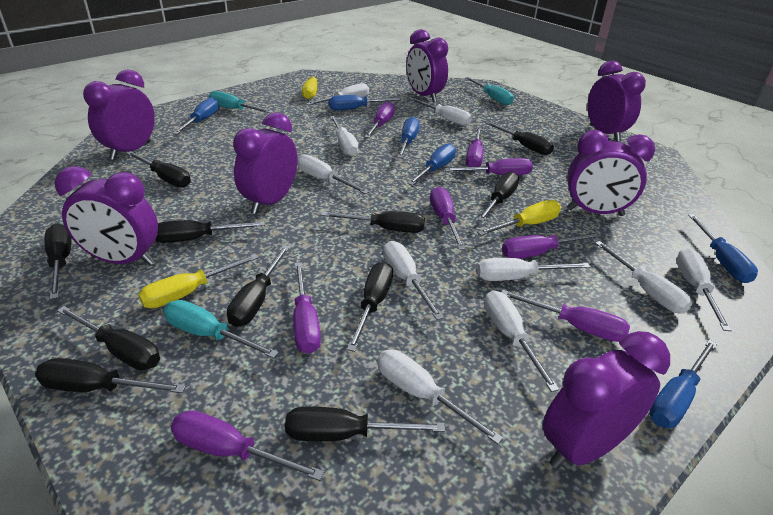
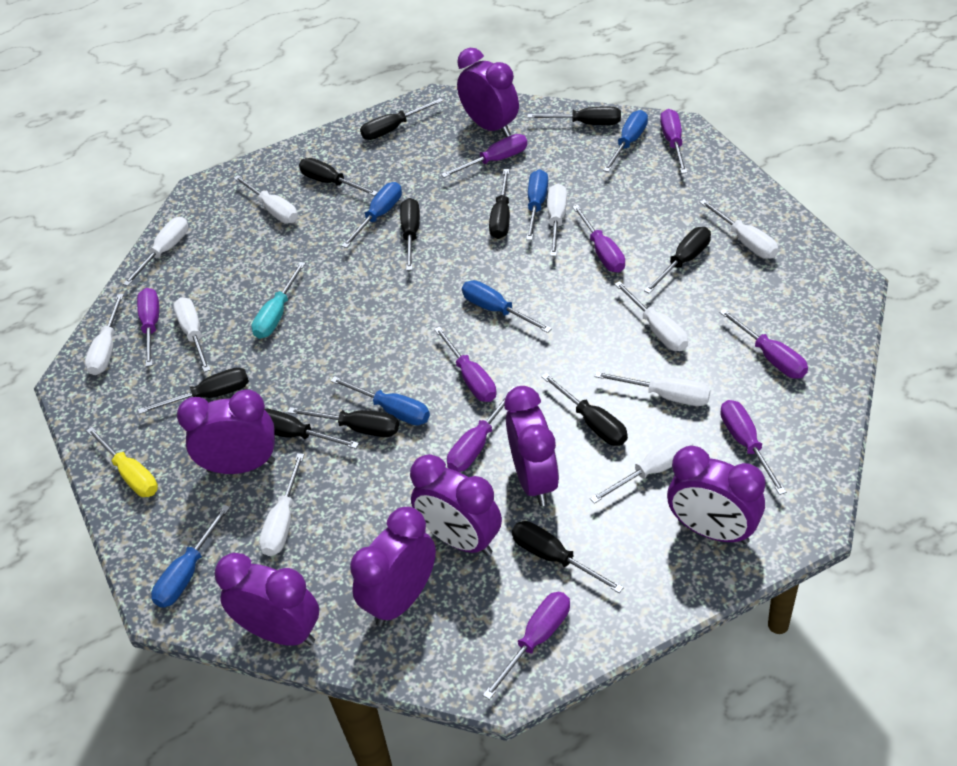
purple screwdriver: [171,410,324,481] [293,262,321,354] [365,101,395,138] [430,187,466,250] [445,158,533,175] [466,127,483,167] [501,290,630,342] [502,232,601,259] = 8 -> [137,288,159,367] [434,326,497,402] [441,134,527,178] [447,387,515,472] [483,592,570,700] [573,205,625,273] [660,109,687,174] [719,309,808,379] [720,400,786,495] = 9
turquoise screwdriver: [163,300,279,359] [209,91,273,113] [465,77,514,105] = 3 -> [251,262,306,339] = 1
yellow screwdriver: [138,254,259,309] [302,69,320,100] [477,200,561,236] = 3 -> [86,427,158,497] = 1

